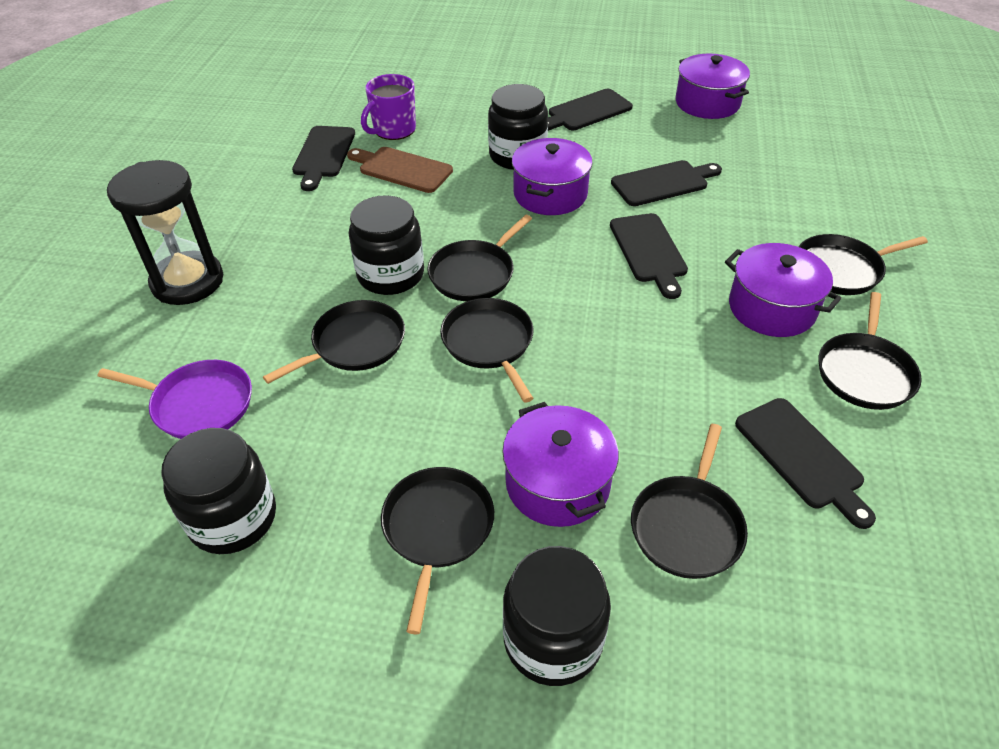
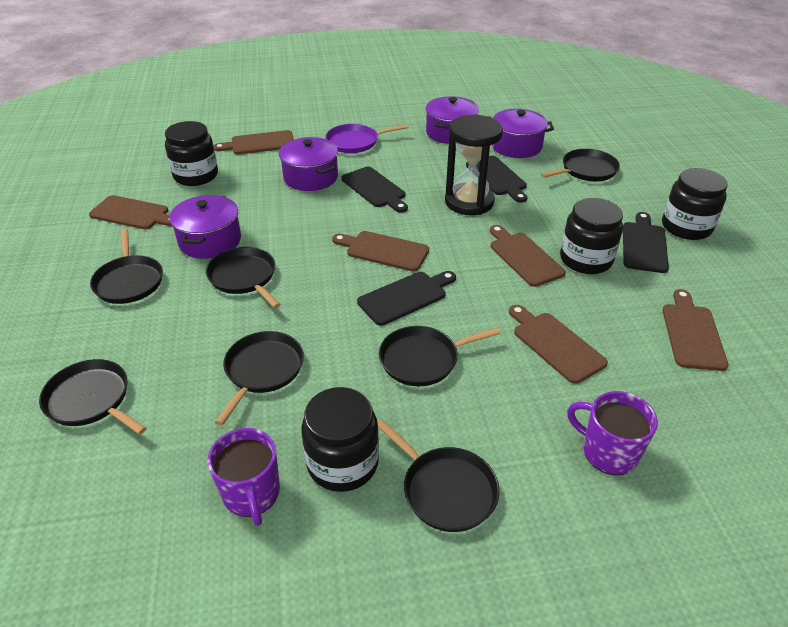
black cutting board: [292,126,355,191] [548,89,633,131] [610,213,688,299] [611,160,722,206] [735,398,876,529] = 5 -> [342,167,408,213] [357,271,456,326] [466,156,527,203] [623,212,669,273] = 4
brown cutting board: [347,147,453,193] = 1 -> [89,195,172,229] [214,130,294,155] [332,231,429,272] [490,225,566,287] [509,305,608,384] [662,289,729,371] = 6
purple mug: [361,74,416,140] = 1 -> [207,428,280,526] [567,391,658,475] = 2

